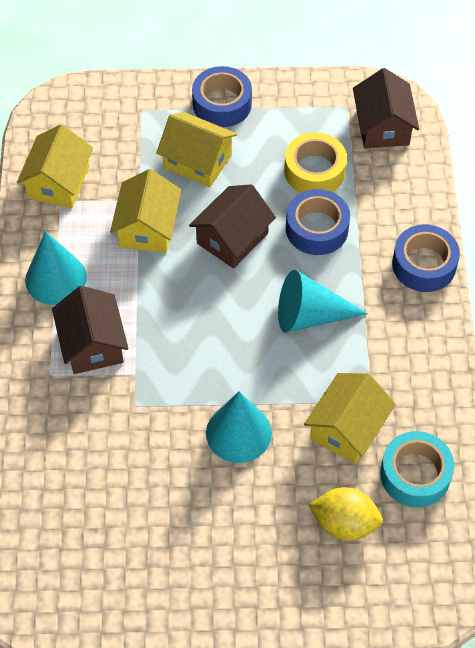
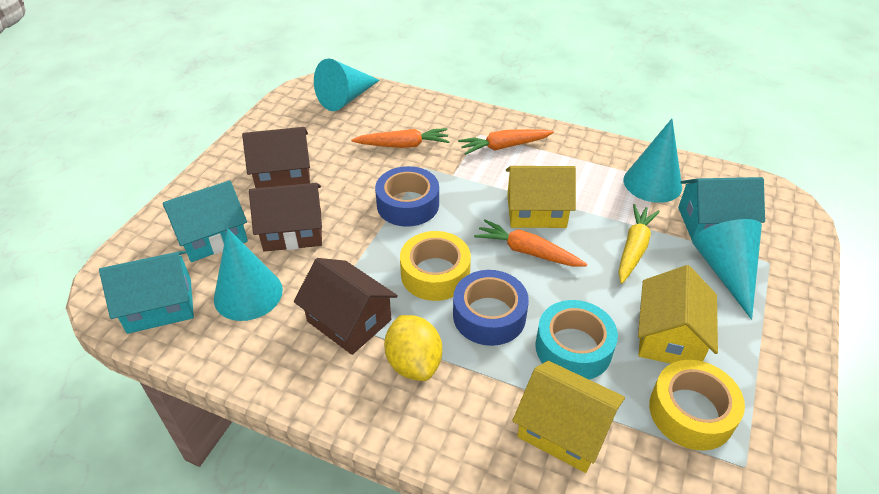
blue tape: [192,66,252,127] [286,189,350,255] [392,225,460,292] = 3 -> [375,166,439,227] [453,270,529,346] = 2
orange carrot: none = 0 -> [351,128,450,148] [458,129,554,155] [474,220,587,267] = 3
turquoise cone: [25,231,87,305] [206,391,272,463] [278,270,368,333] = 3 -> [214,228,283,321] [314,58,380,111] [624,119,682,203] [692,219,762,320] = 4
turquoise house: none = 0 -> [99,251,194,334] [163,180,248,262] [678,177,765,240] = 3
yellow carrot: none = 0 -> [618,204,660,284] = 1
yellow house: [17,124,93,208] [110,169,181,253] [156,112,237,187] [304,373,396,464] = 4 -> [506,166,576,228] [512,361,625,473] [638,265,718,364] = 3
yellow tape: [284,132,347,193] = 1 -> [400,231,471,301] [649,360,745,451] = 2

